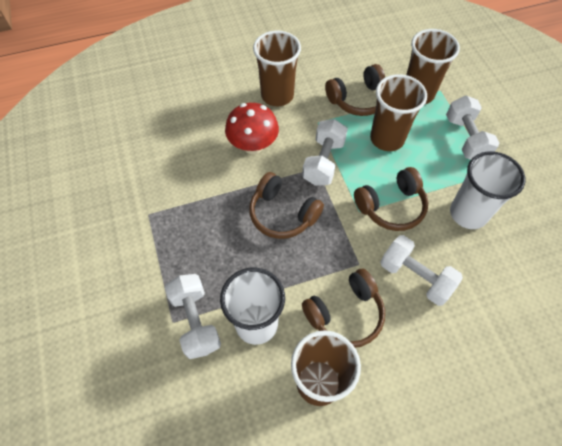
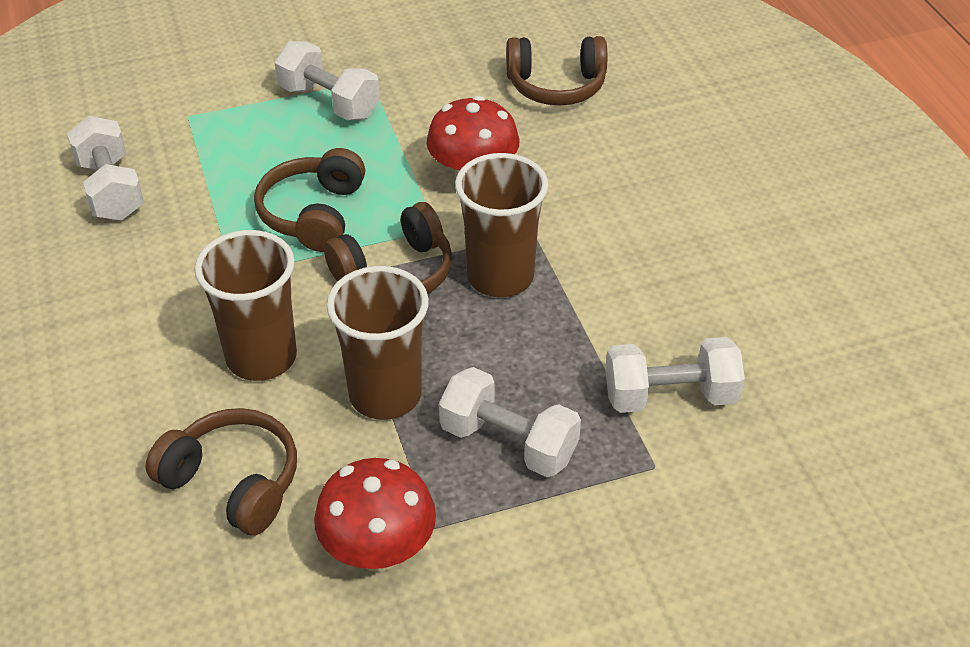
brown cup: [253,31,301,106] [291,330,361,406] [370,74,427,151] [406,29,460,104] = 4 -> [194,230,297,381] [326,266,429,420] [455,153,548,297] = 3
red mushroom: [225,103,279,154] = 1 -> [314,458,436,572] [427,96,519,179] = 2
white cup: [220,268,285,345] [450,151,525,229] = 2 -> none = 0

